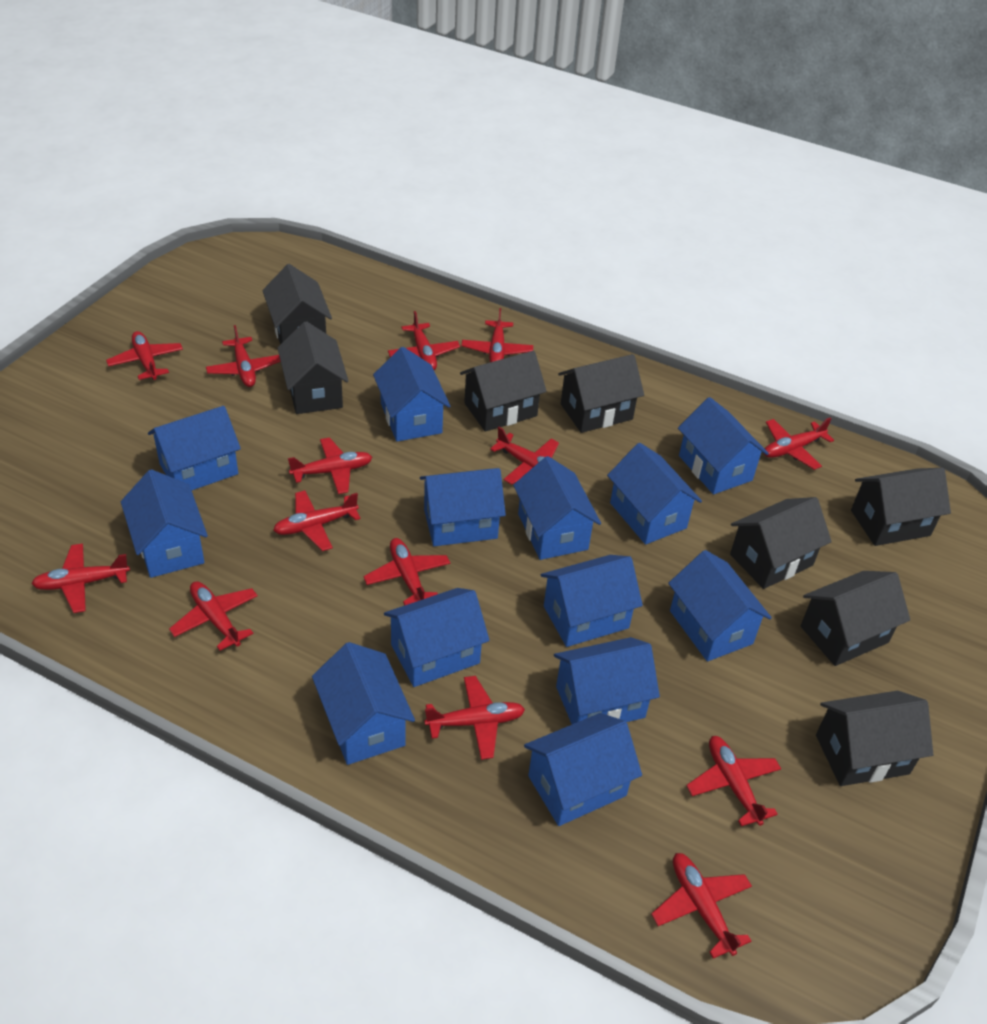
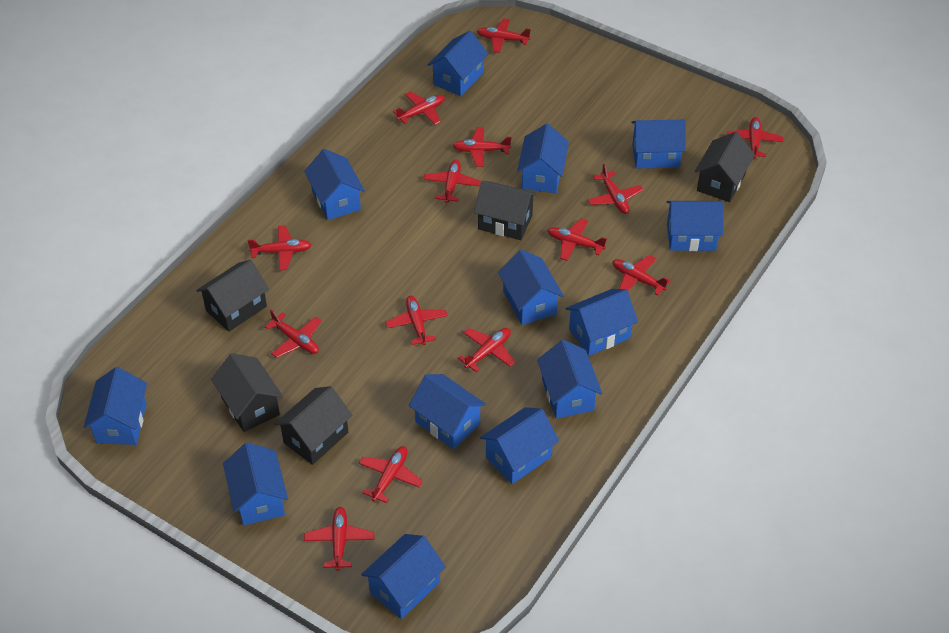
black house: [263,264,332,345] [278,321,348,414] [460,351,547,432] [558,354,644,433] [730,497,832,589] [801,571,910,666] [816,691,933,786] [851,468,951,546] = 8 -> [196,260,269,332] [211,353,283,432] [274,386,352,465] [474,181,537,240] [695,132,755,202] = 5

